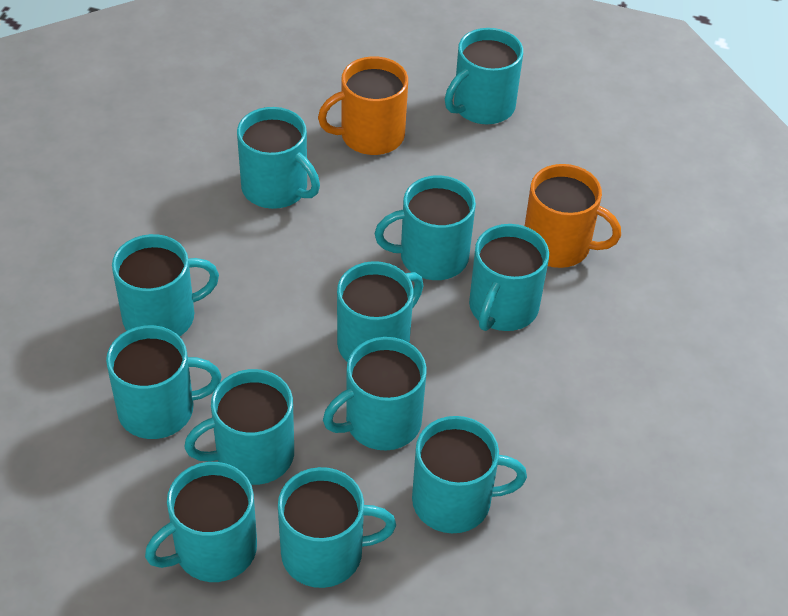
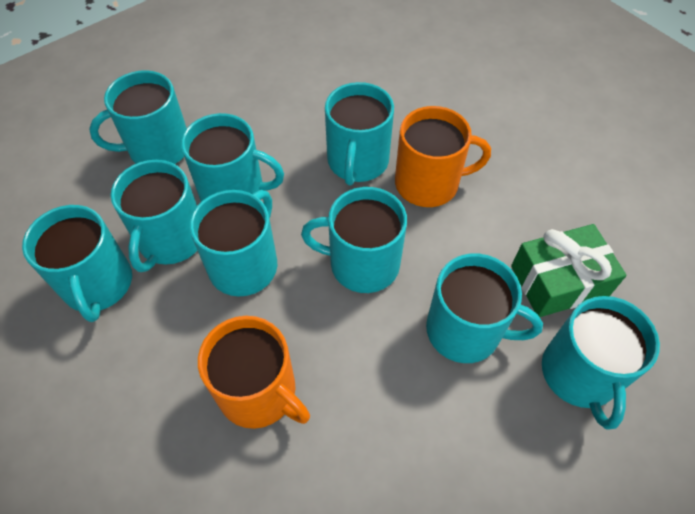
green gift: none = 0 -> [511,224,627,317] = 1
turquoise mug: [106,325,221,439] [112,234,219,337] [145,462,257,582] [184,369,294,485] [237,107,320,209] [278,467,396,588] [323,337,427,451] [337,261,423,362] [375,176,476,280] [412,416,527,533] [445,28,523,124] [469,224,549,331] = 12 -> [22,205,132,322] [89,70,187,164] [111,160,197,272] [181,113,284,201] [190,190,277,296] [301,187,407,293] [325,82,394,186] [426,253,543,363] [542,296,660,430] = 9

